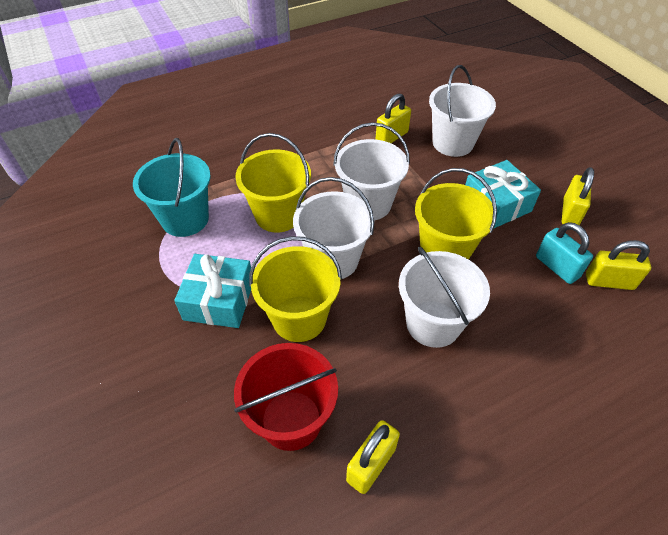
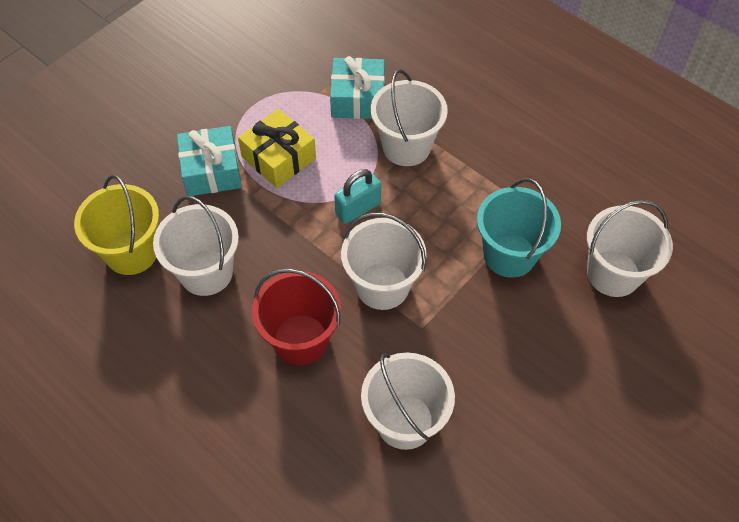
white bucket: [293,177,375,279] [333,122,410,220] [399,246,490,348] [429,65,496,157] = 4 -> [153,196,239,296] [341,213,427,310] [361,353,455,450] [371,69,448,166] [587,200,673,297] = 5
yellow bucket: [235,133,311,233] [249,236,342,342] [415,168,497,260] = 3 -> [74,175,159,275] = 1
yellow gift: none = 0 -> [238,109,316,188] = 1
yellow padlock: [346,420,400,494] [376,93,411,143] [562,167,594,225] [586,240,651,290] = 4 -> none = 0

